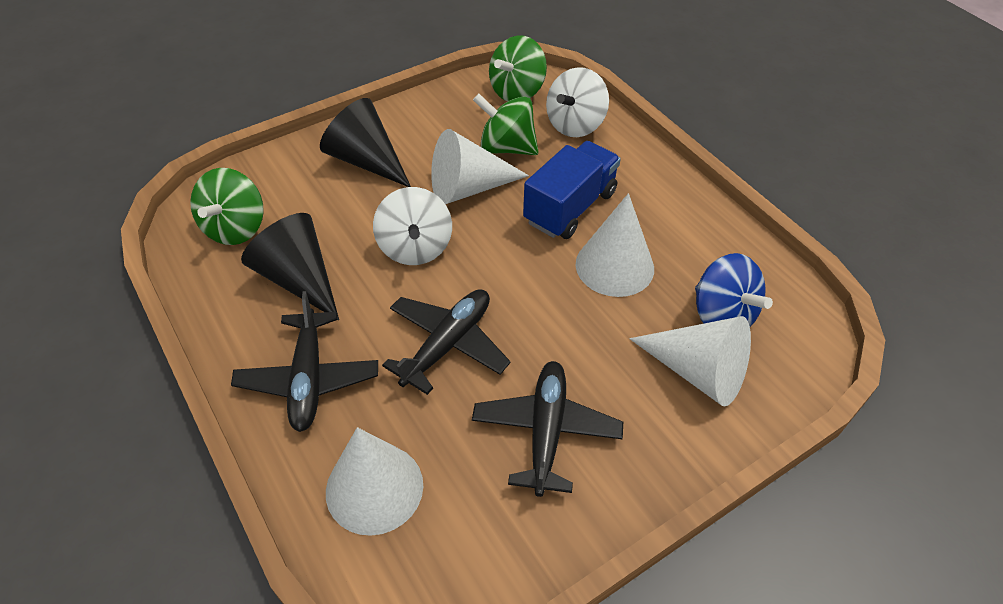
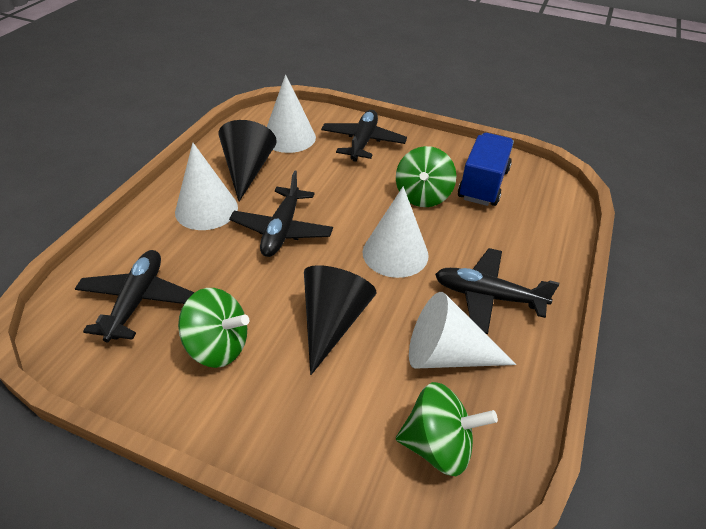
black plane: [231,291,378,432] [382,289,511,395] [472,361,623,497] = 3 -> [75,250,195,342] [229,170,333,257] [321,110,407,162] [435,248,559,334] = 4
blue spinning top: [695,253,773,327] = 1 -> none = 0
white spinning top: [373,187,452,265] [546,67,609,137] = 2 -> none = 0

